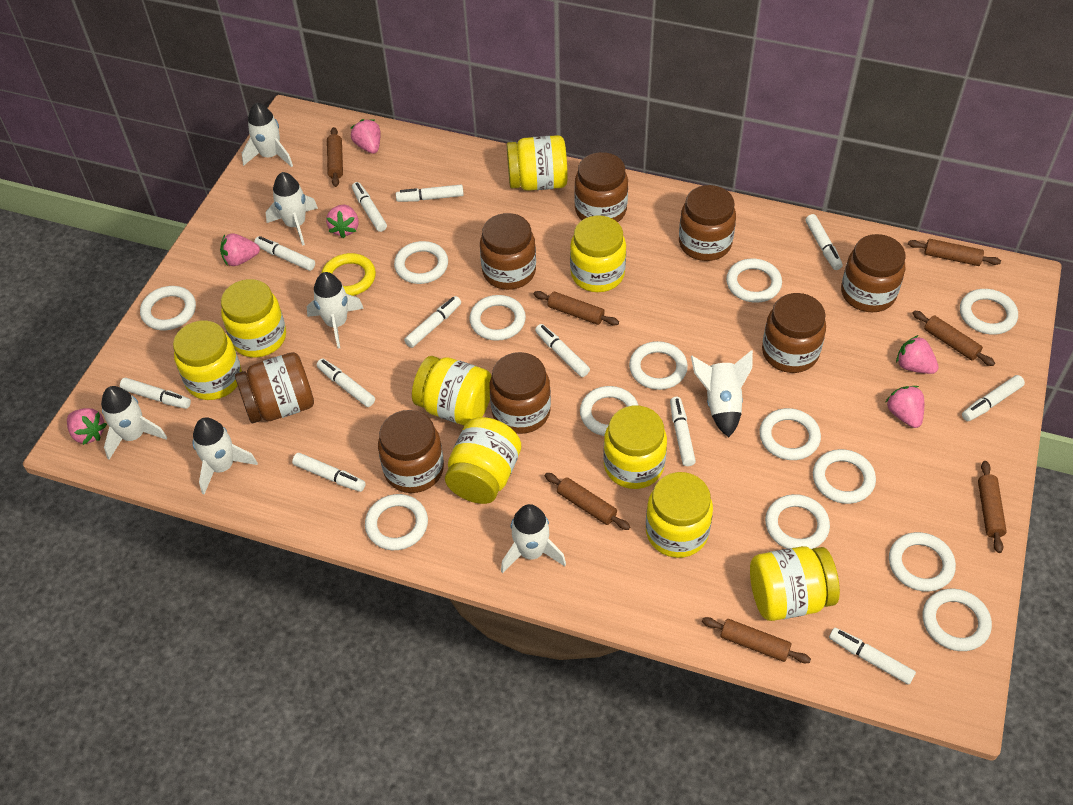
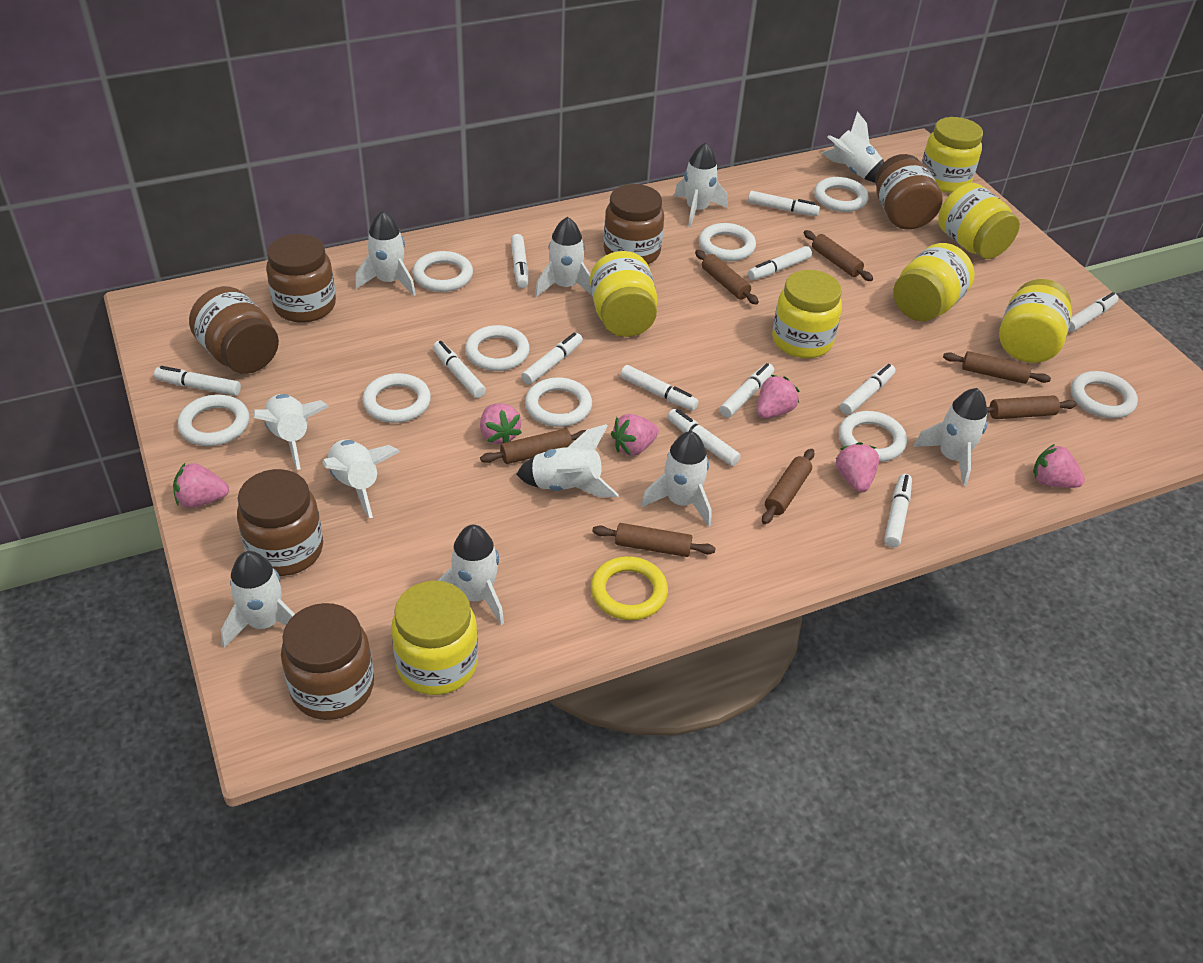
brown jar: [235,352,314,423] [378,410,444,493] [480,213,536,290] [489,352,551,434] [574,152,628,222] [679,185,736,261] [762,293,826,373] [841,234,905,312] = 8 -> [189,286,279,374] [237,469,323,576] [266,234,336,323] [281,603,374,720] [604,184,664,264] [875,154,942,230] = 6
white ring: [140,286,196,330] [365,494,428,550] [394,241,448,284] [469,295,526,341] [580,386,639,436] [629,341,688,390] [726,259,782,303] [759,408,821,460] [765,494,830,549] [813,449,876,504] [889,532,956,592] [923,589,992,651] [960,289,1018,335] = 13 -> [178,395,249,446] [362,373,431,423] [412,251,473,292] [465,325,530,371] [525,377,592,427] [699,223,756,261] [814,177,868,212] [839,411,907,462] [1071,371,1138,418] = 9
white rocket: [101,386,167,460] [193,417,258,494] [242,102,293,167] [266,172,318,246] [307,272,364,349] [501,504,566,573] [691,350,753,437] = 7 -> [221,551,295,648] [253,394,329,470] [322,439,400,518] [355,211,416,296] [437,524,504,625] [516,424,619,497] [535,217,592,297] [641,431,712,527] [674,143,728,227] [822,111,884,183] [913,388,987,486] = 11
yellow jar: [173,320,242,400] [221,279,286,358] [412,356,492,426] [445,417,521,504] [507,135,568,191] [570,215,626,292] [603,406,667,489] [646,472,713,558] [750,546,840,621] = 9 -> [391,580,478,695] [590,251,658,337] [772,270,842,358] [893,243,975,321] [922,117,983,193] [938,183,1020,259] [999,279,1072,363] = 7

